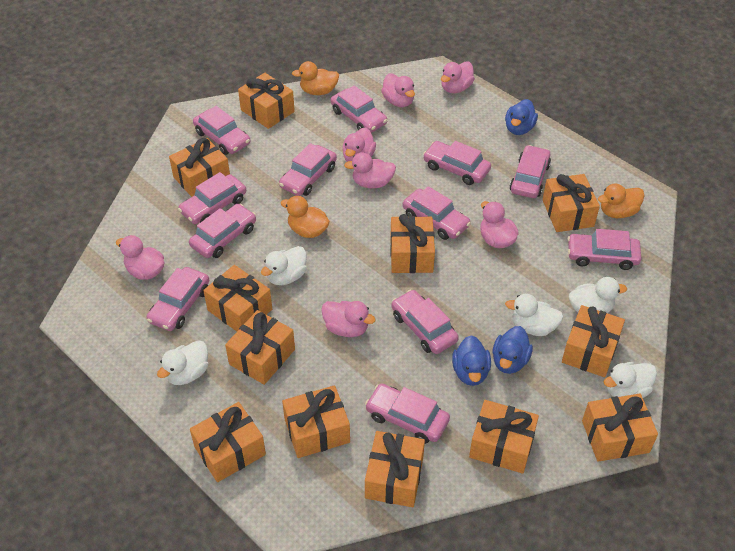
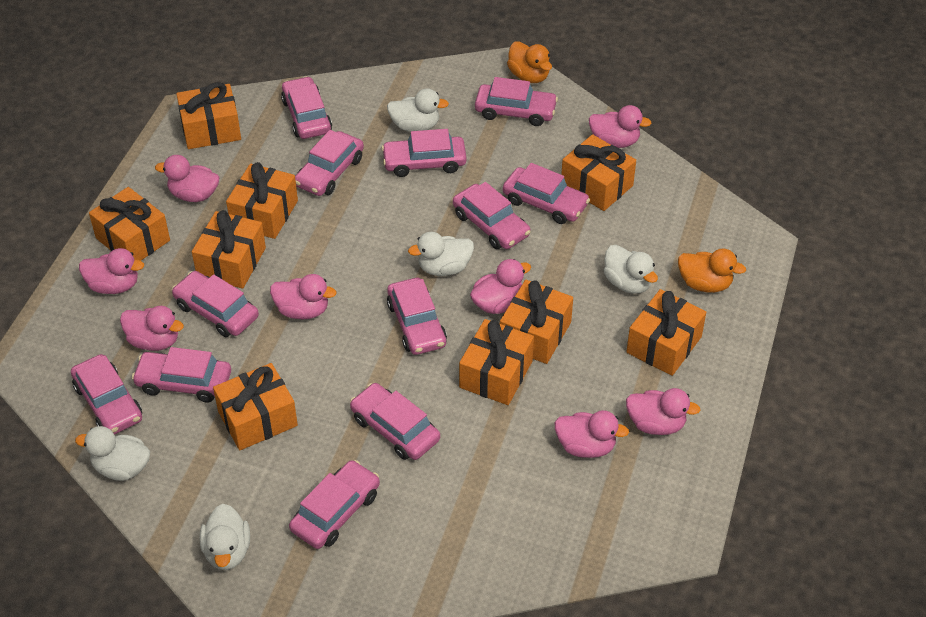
blue duck: [452,335,491,386] [492,326,533,374] [505,99,538,135] = 3 -> none = 0
orange duck: [280,196,330,238] [292,61,339,95] [598,184,645,218] = 3 -> [507,41,552,83] [678,249,746,293] = 2
orange gift: [169,138,230,197] [190,402,266,482] [203,265,272,331] [225,310,295,385] [238,73,295,129] [282,385,350,458] [365,431,425,507] [390,214,435,273] [469,400,539,474] [543,174,600,232] [562,305,625,377] [582,394,658,462] = 12 -> [89,187,170,261] [176,82,241,149] [192,210,266,289] [213,363,298,450] [226,162,298,239] [459,319,534,405] [500,280,573,364] [561,134,636,211] [626,289,706,376] = 9
pink duck: [116,235,165,280] [321,301,376,337] [342,128,376,162] [344,152,396,189] [381,73,415,107] [441,61,475,93] [480,201,519,248] = 7 -> [79,248,144,294] [120,306,184,351] [155,155,219,202] [270,274,337,319] [470,259,531,314] [555,410,629,458] [589,105,652,148] [626,388,701,435] = 8

